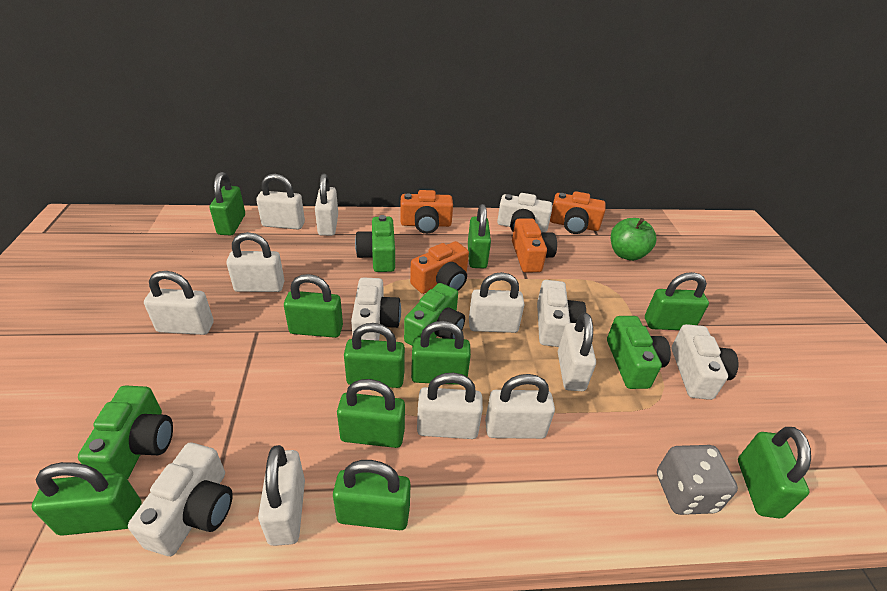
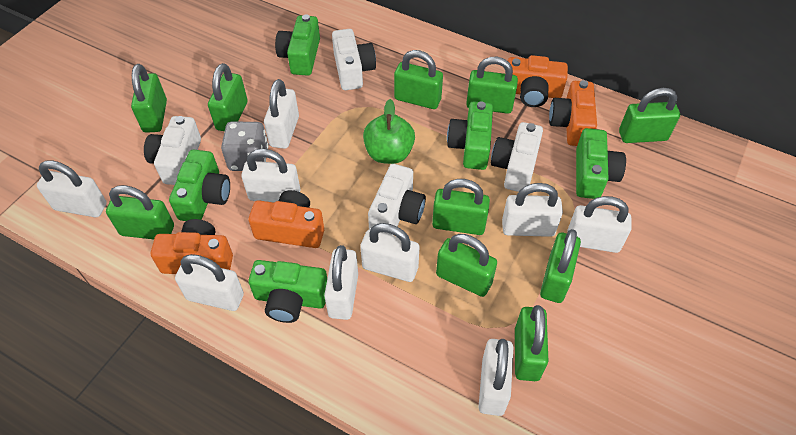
green camera: [78,386,173,479] [355,215,395,272] [404,283,465,346] [607,316,671,389] = 4 -> [169,150,230,221] [248,260,327,323] [275,14,320,76] [447,101,493,170] [576,128,626,199] = 5
white camera: [128,443,233,556] [351,277,401,341] [497,193,552,233] [537,280,586,347] [672,324,738,400] = 5 -> [144,116,201,185] [332,29,376,90] [368,164,426,236] [491,122,543,192] = 4

